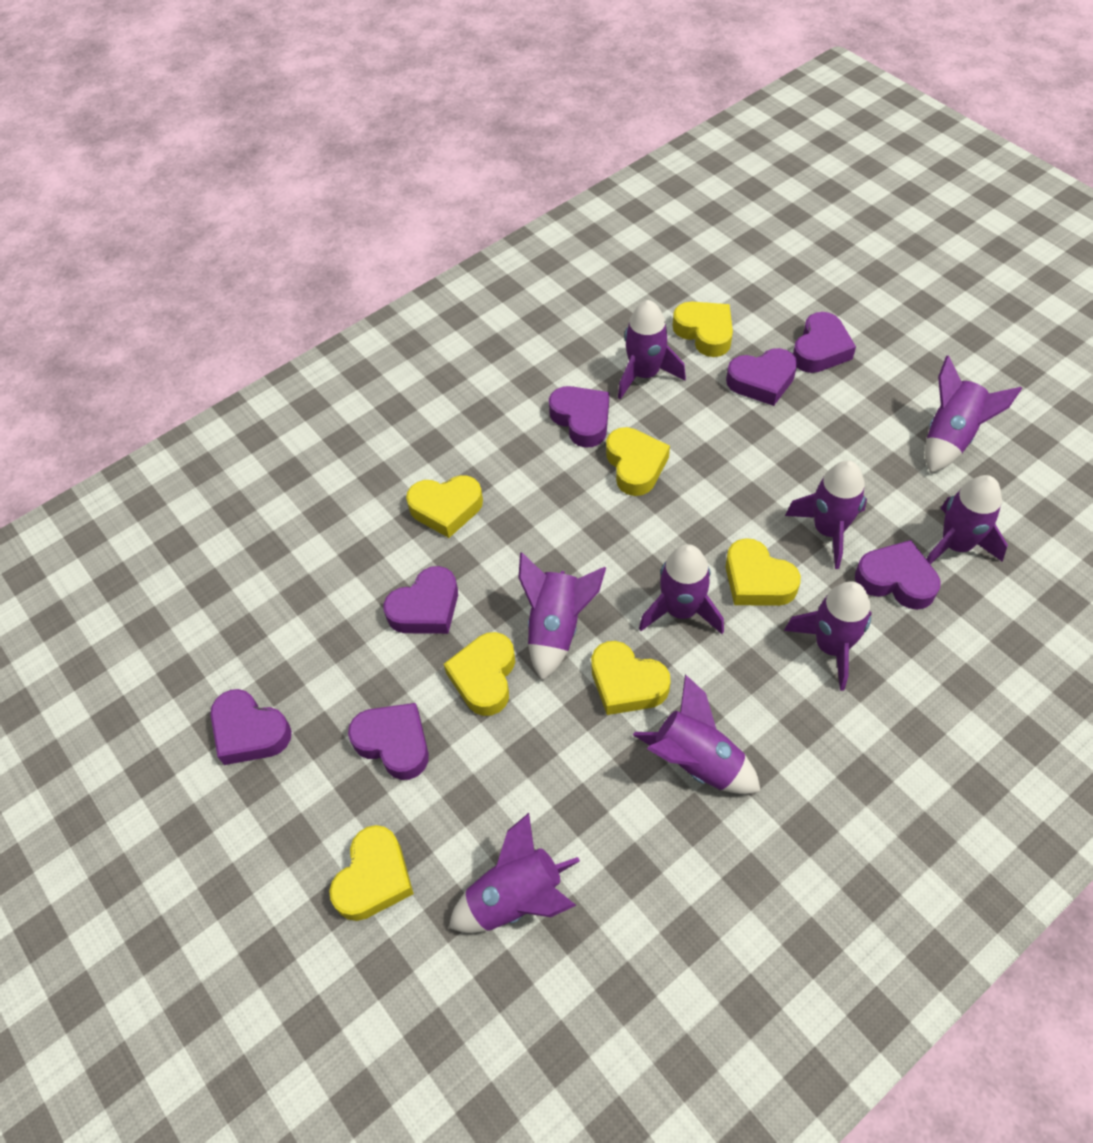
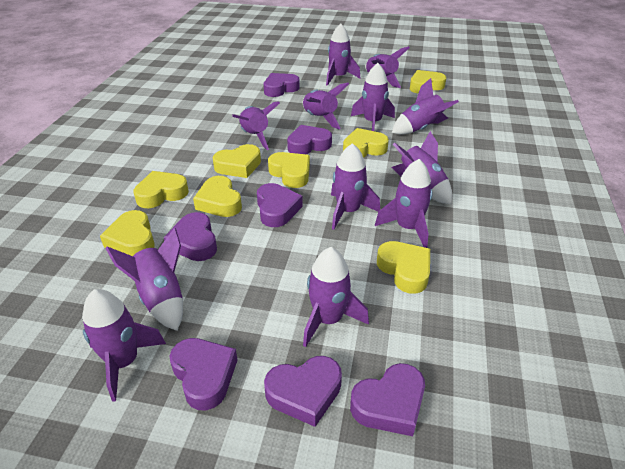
purple rocket: [449,813,580,933] [519,552,606,681] [618,300,686,399] [633,675,761,794] [639,544,724,634] [784,581,872,691] [785,460,867,569] [925,355,1022,473] [926,475,1008,564] = 9 -> [82,289,166,402] [105,227,183,331] [232,101,280,150] [303,83,349,129] [303,247,369,347] [326,23,361,86] [331,143,380,230] [351,63,395,131] [365,46,410,88] [375,159,433,248] [392,78,459,134] [392,131,452,204] = 12
yellow heart: [329,825,414,921] [406,475,483,538] [444,632,515,716] [591,641,671,715] [606,427,670,496] [673,302,733,357] [726,538,801,606] = 7 -> [100,210,155,256] [133,171,189,208] [193,176,242,217] [212,144,261,178] [268,152,310,188] [343,128,389,158] [377,241,430,294] [410,70,446,93] = 8

